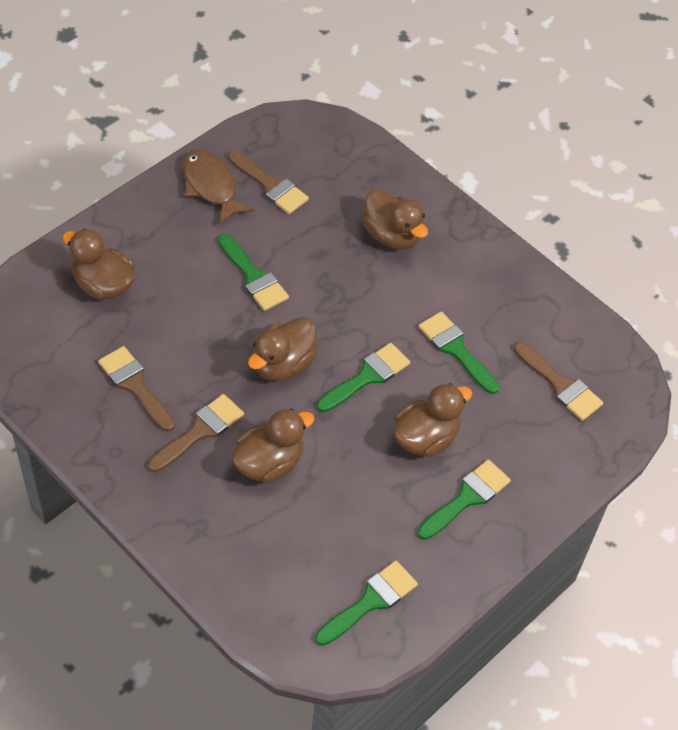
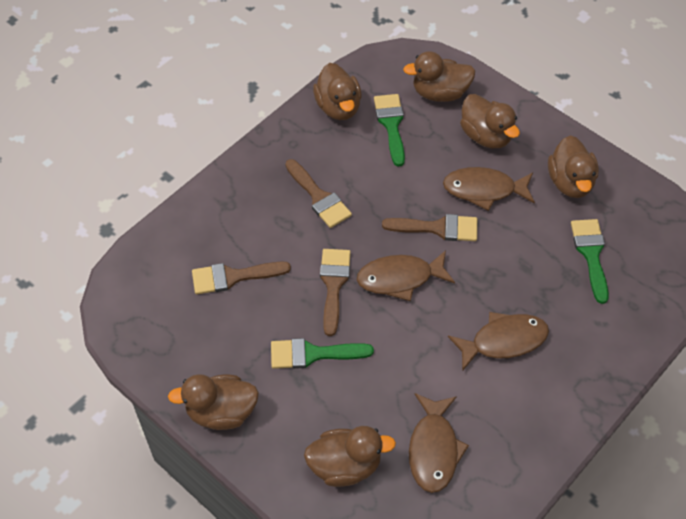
brown duck: [63,229,135,300] [231,408,315,483] [248,317,317,381] [363,189,428,250] [393,383,472,457] = 5 -> [168,374,259,430] [304,426,396,487] [313,63,362,120] [403,51,475,102] [460,94,520,148] [548,136,599,198] = 6
brown fish: [182,150,255,226] = 1 -> [357,250,455,301] [409,393,469,493] [443,167,535,211] [448,312,549,371] = 4
green brush: [218,234,289,311] [315,561,418,646] [317,343,410,412] [418,311,499,394] [418,459,511,540] = 5 -> [271,338,374,369] [374,94,405,166] [571,219,609,304] = 3

